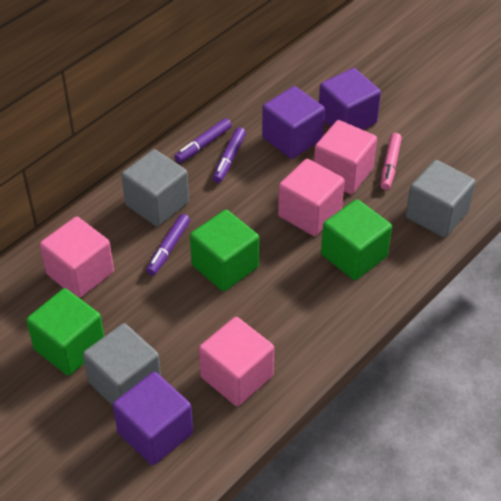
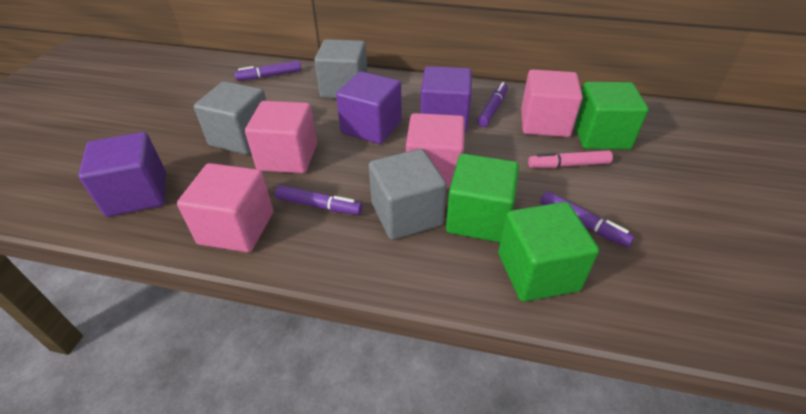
purple marker: [146,214,190,276] [175,118,232,163] [213,127,246,183] = 3 -> [234,61,301,81] [275,185,362,215] [477,82,508,127] [540,191,634,247] = 4

